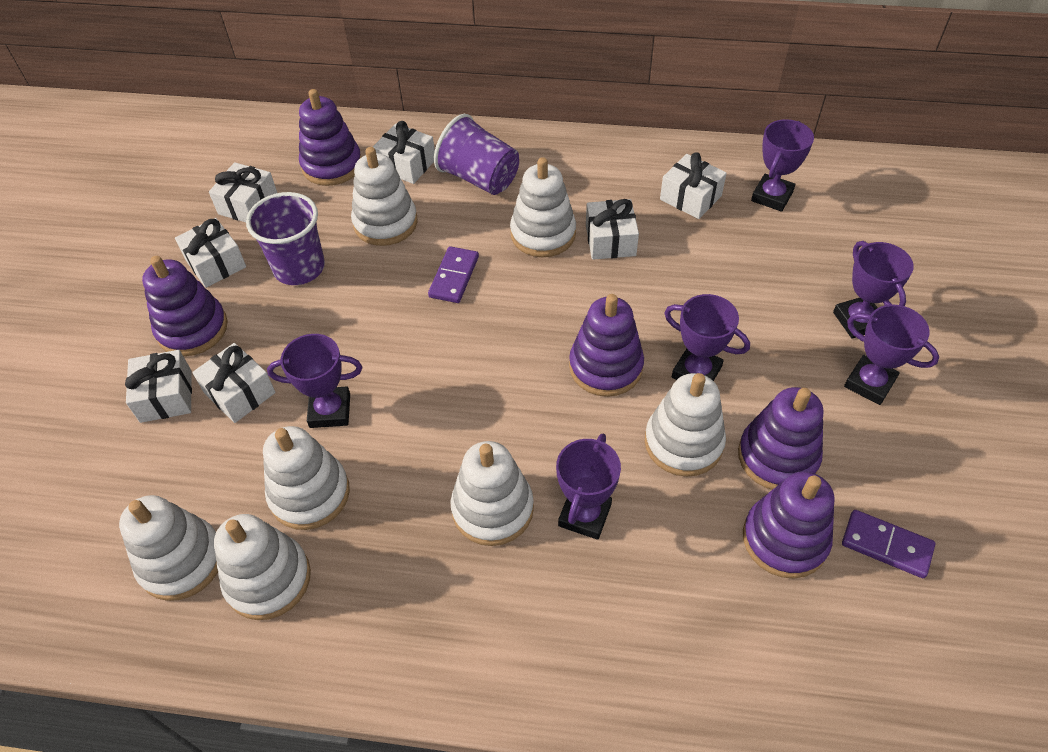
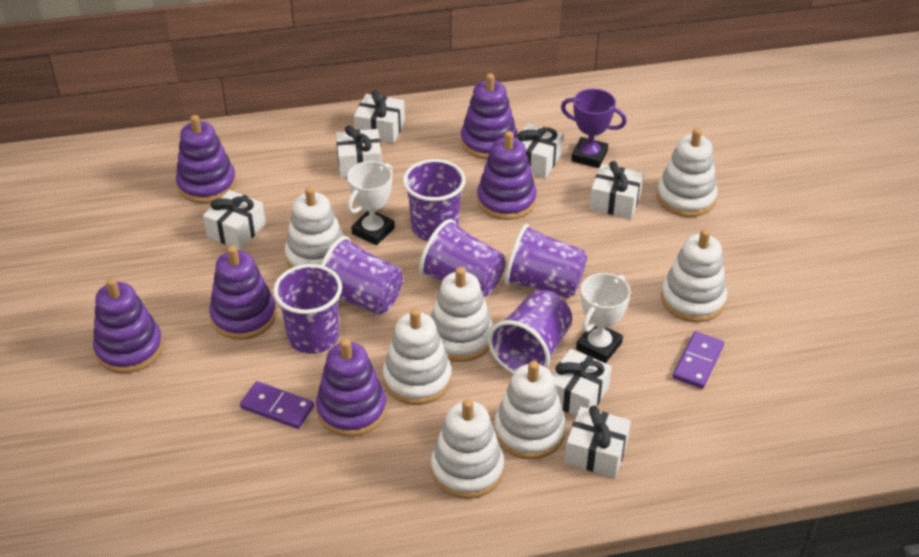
purple cup: [246,192,325,285] [434,114,519,195] = 2 -> [273,264,342,354] [321,236,403,315] [403,159,466,241] [419,219,505,297] [488,290,572,374] [505,224,587,298] = 6
purple stacking toy: [142,256,228,356] [299,89,362,186] [569,294,644,397] [738,387,823,490] [743,472,834,579] = 5 -> [93,278,163,373] [176,115,236,203] [209,246,276,340] [316,339,386,437] [461,73,517,159] [477,131,537,220] = 6
purple trophy: [267,334,362,428] [556,434,621,540] [665,294,750,381] [751,119,814,212] [833,241,914,339] [844,305,939,405] = 6 -> [561,89,627,168] = 1
white trophy: none = 0 -> [347,161,395,245] [576,273,630,363] = 2

